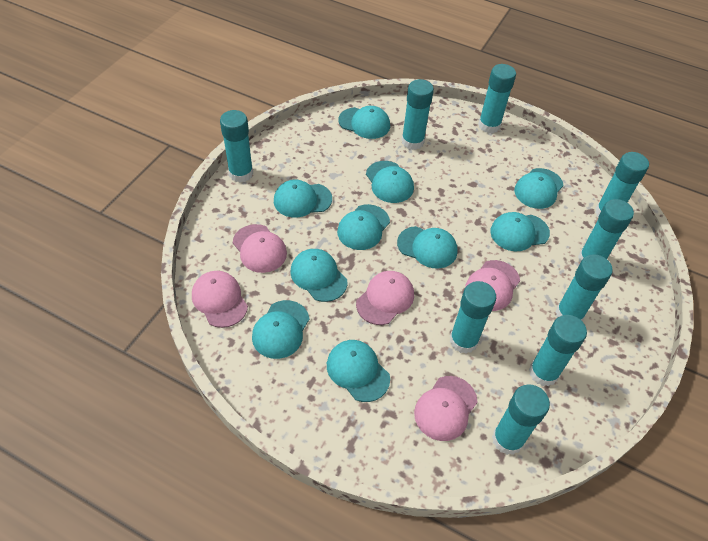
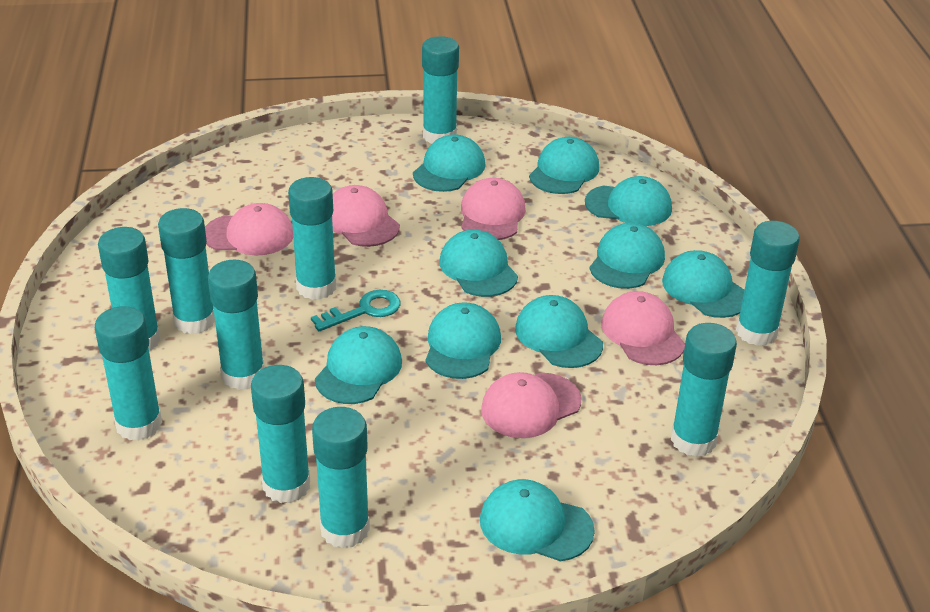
turquoise glue stick: [220,110,253,183] [401,79,434,150] [450,281,496,354] [478,64,516,133] [492,384,550,455] [529,315,587,386] [555,254,613,321] [578,199,634,263] [595,152,649,217] = 9 -> [95,306,162,441] [98,227,160,351] [158,208,215,334] [208,260,265,390] [251,365,310,503] [288,177,336,300] [312,407,370,548] [422,36,459,144] [671,323,737,457] [736,221,800,346] = 10
turquoise key: none = 0 -> [311,290,401,331] = 1

